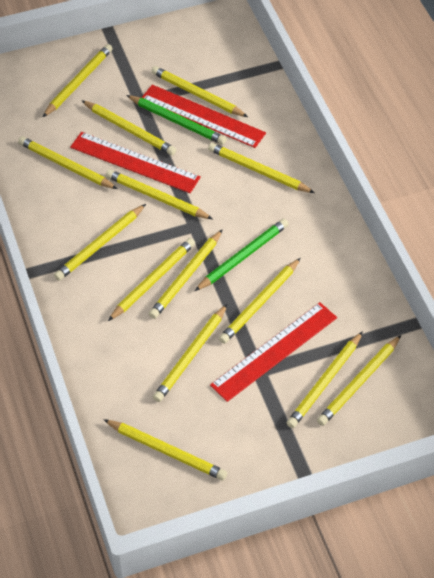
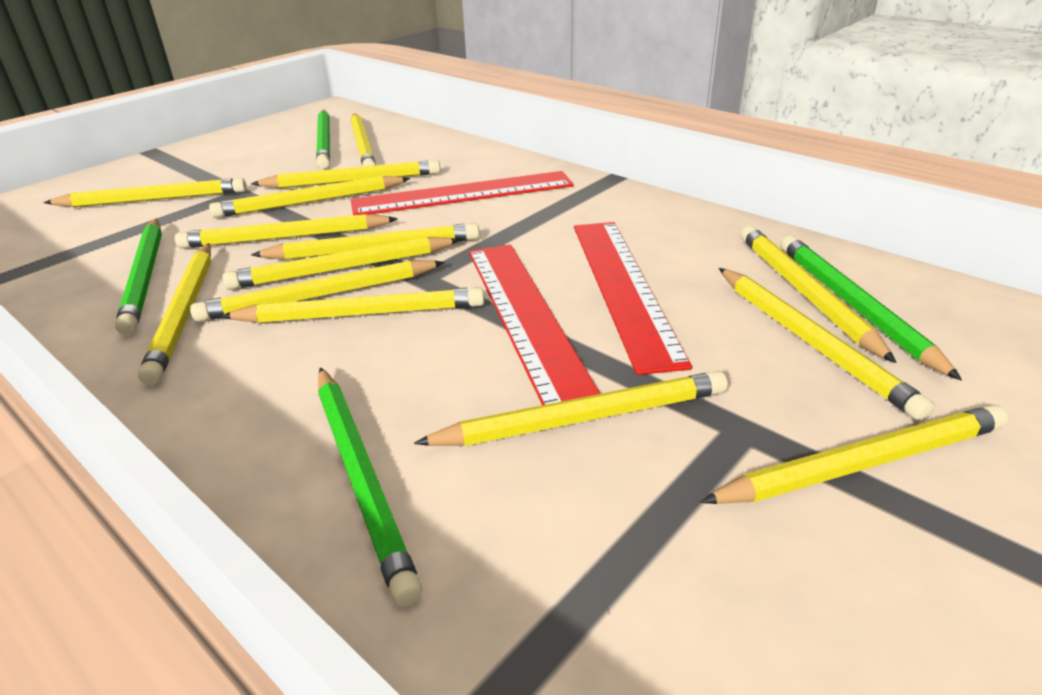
green pencil: [127,95,226,145] [195,219,288,291] = 2 -> [115,219,162,335] [316,110,330,168] [318,367,422,607] [781,236,962,381] = 4

